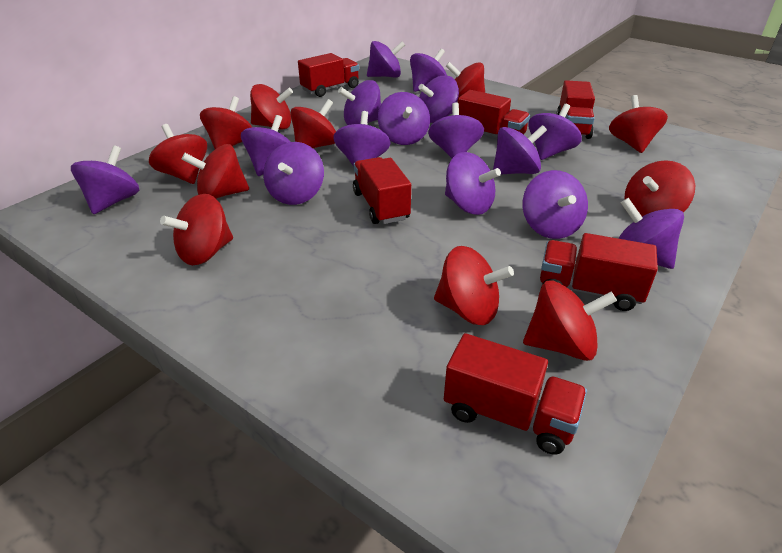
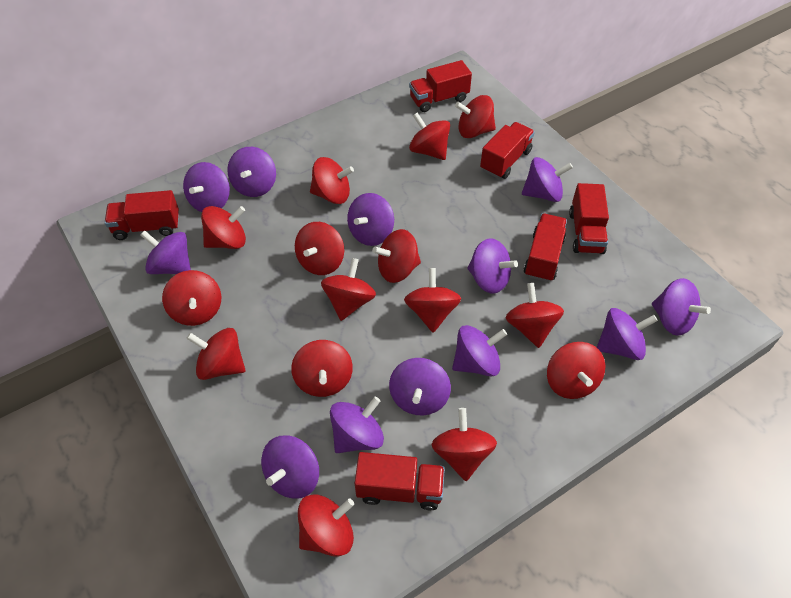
purple spinning top: [71,146,139,214] [241,115,291,176] [263,142,324,205] [333,111,391,167] [338,80,381,125] [367,41,405,78] [378,92,430,145] [410,49,447,92] [418,76,459,123] [428,102,484,158] [445,152,501,215] [493,125,547,175] [523,170,588,239] [528,104,582,160] [618,198,684,269] = 15 -> [140,230,191,274] [183,162,230,212] [227,147,276,197] [261,435,319,498] [330,397,384,453] [347,193,394,246] [389,358,451,416] [452,325,507,377] [467,238,518,294] [522,157,573,202] [597,308,658,360] [652,278,711,336] = 12
red spinning top: [149,124,207,184] [160,194,233,265] [182,144,249,199] [200,96,252,149] [250,84,293,130] [290,99,336,148] [434,246,514,325] [446,62,485,98] [523,280,617,361] [609,95,668,153] [624,160,695,216] = 11 -> [162,270,221,326] [186,328,245,380] [201,206,246,249] [291,340,353,397] [295,222,344,275] [298,494,354,556] [310,157,354,204] [321,258,376,321] [372,229,421,283] [404,268,461,333] [409,112,450,160] [432,408,497,481] [455,95,496,138] [506,283,564,348] [547,342,605,399] = 15

